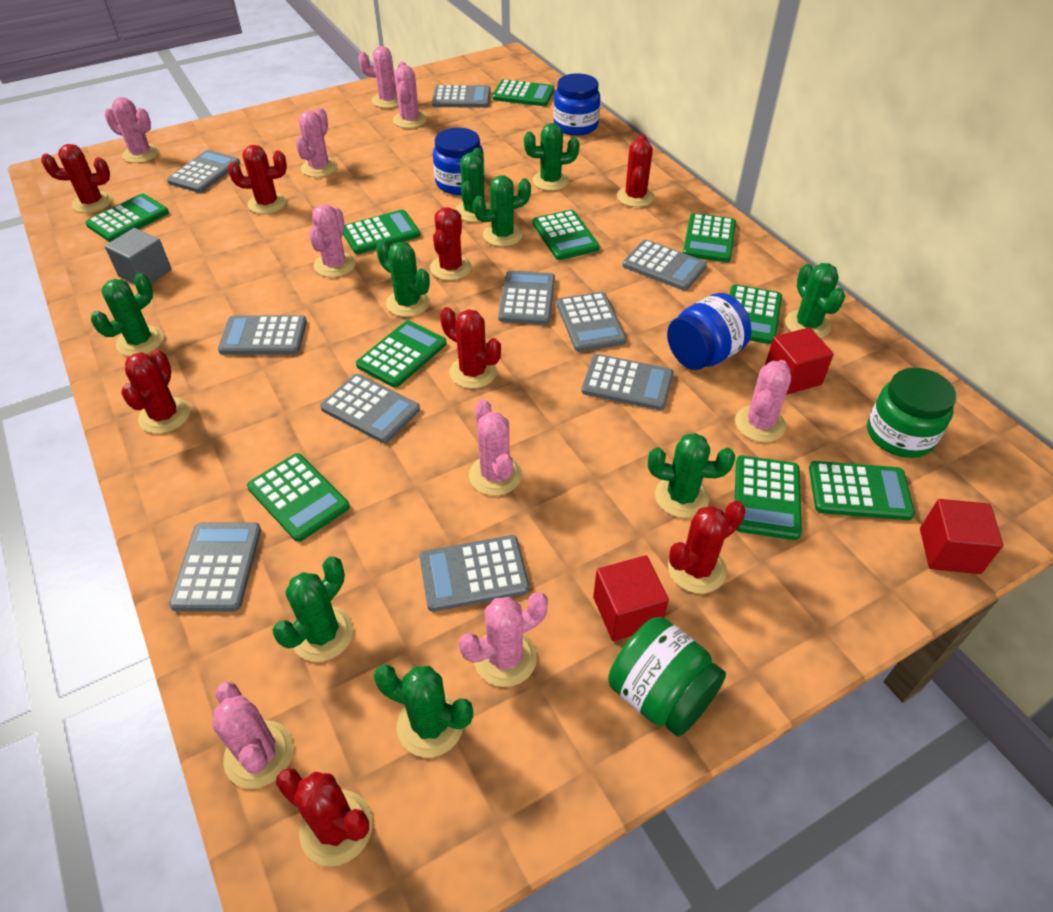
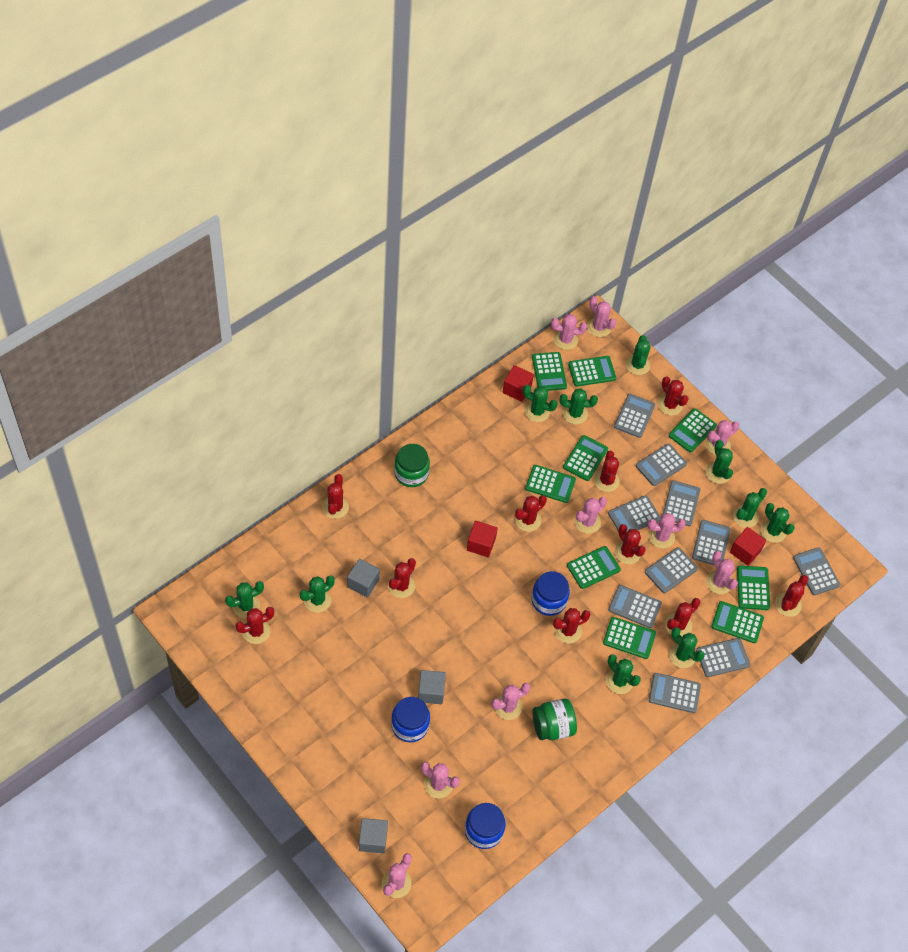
green cactus: [91,273,164,356] [272,556,353,662] [374,665,473,758] [376,240,430,317] [455,148,491,222] [473,175,531,247] [524,123,579,191] [648,433,735,518] [785,263,845,338] = 9 -> [225,581,264,618] [300,575,334,612] [523,385,558,422] [560,388,598,424] [606,654,641,694] [626,335,651,375] [669,627,705,668] [706,440,733,484] [733,488,767,528] [761,503,795,543] = 10
green calculator: [85,194,169,242] [247,453,350,542] [343,210,420,254] [356,320,447,388] [492,79,554,106] [533,210,600,260] [683,213,736,262] [730,284,782,344] [735,455,802,540] [809,461,915,520] = 10 -> [525,465,576,503] [532,352,567,391] [563,435,608,481] [567,546,621,589] [568,356,616,387] [603,617,656,659] [669,408,717,453] [711,601,764,643] [737,565,770,610] = 9
grey cube: [105,228,172,285] = 1 -> [347,559,380,598] [359,818,388,854] [418,670,446,704] = 3
red cactus: [41,144,112,213] [121,350,190,434] [228,145,287,214] [276,768,372,867] [430,207,472,281] [440,307,501,389] [617,134,655,207] [668,501,746,594] = 8 -> [235,607,274,644] [322,474,349,519] [388,558,416,598] [515,495,547,532] [553,608,590,643] [594,451,620,492] [615,524,646,564] [658,376,688,416] [665,598,701,637] [775,575,808,617] = 10

